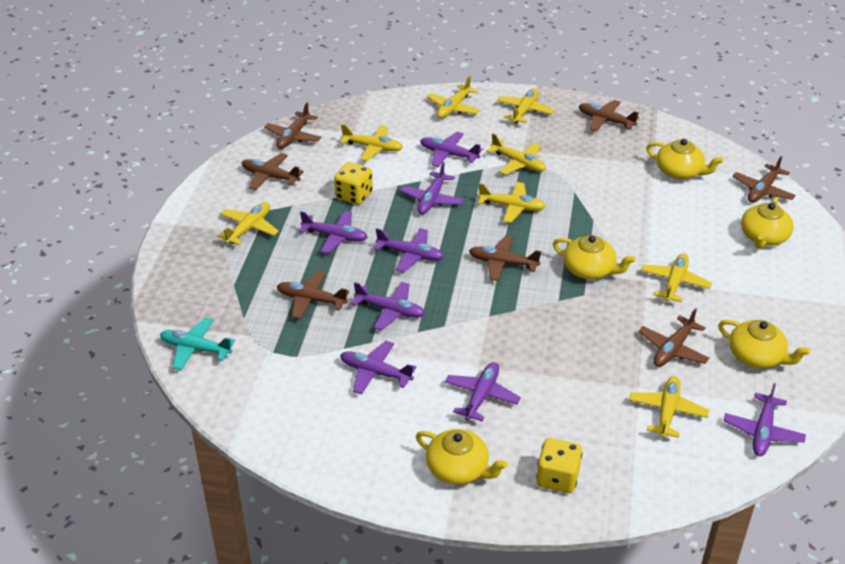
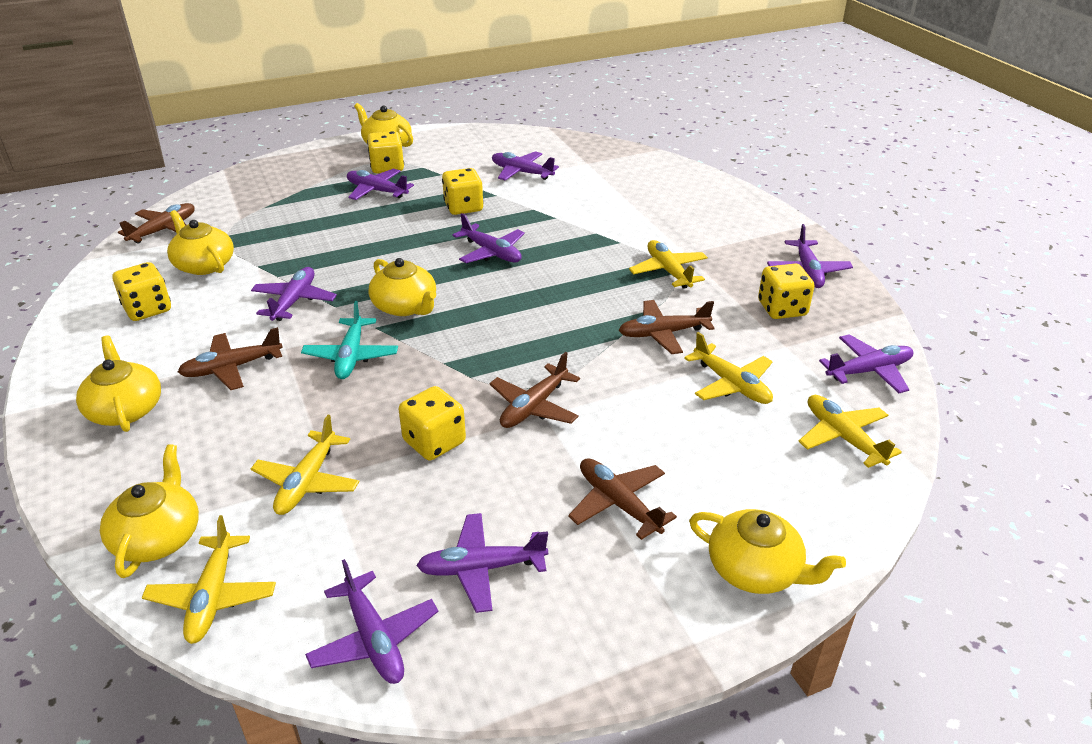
brown plane: [242,153,304,190] [264,102,321,149] [277,271,349,319] [469,235,541,281] [579,100,639,132] [639,308,709,367] [732,156,796,203] = 7 -> [118,203,195,243] [178,327,283,390] [489,352,580,428] [568,458,677,540] [619,300,715,354] = 5
yellow dice: [334,162,373,205] [536,438,582,493] = 2 -> [112,262,171,321] [367,131,404,174] [398,386,466,460] [442,168,484,215] [758,264,815,319] = 5
yellow plane: [217,202,279,245] [340,124,403,161] [426,76,481,118] [478,182,546,223] [487,133,546,175] [497,88,555,124] [629,376,709,438] [641,253,712,302] = 8 -> [142,515,276,644] [251,415,360,515] [629,240,708,289] [684,332,773,404] [798,395,902,468] = 5
yellow teapot: [416,429,508,485] [553,235,636,279] [646,139,723,179] [718,320,810,368] [741,197,794,249] = 5 -> [76,336,161,432] [100,444,199,578] [167,210,234,275] [354,103,413,147] [369,258,436,316] [689,509,846,594] = 6

